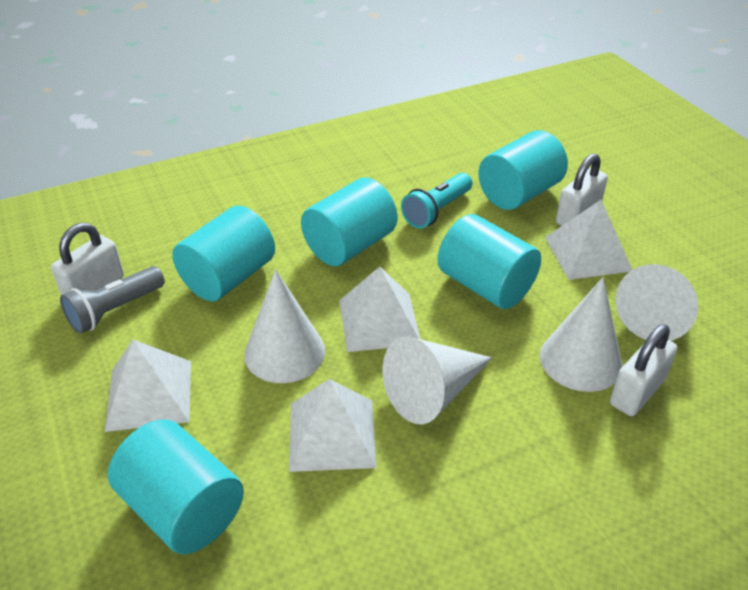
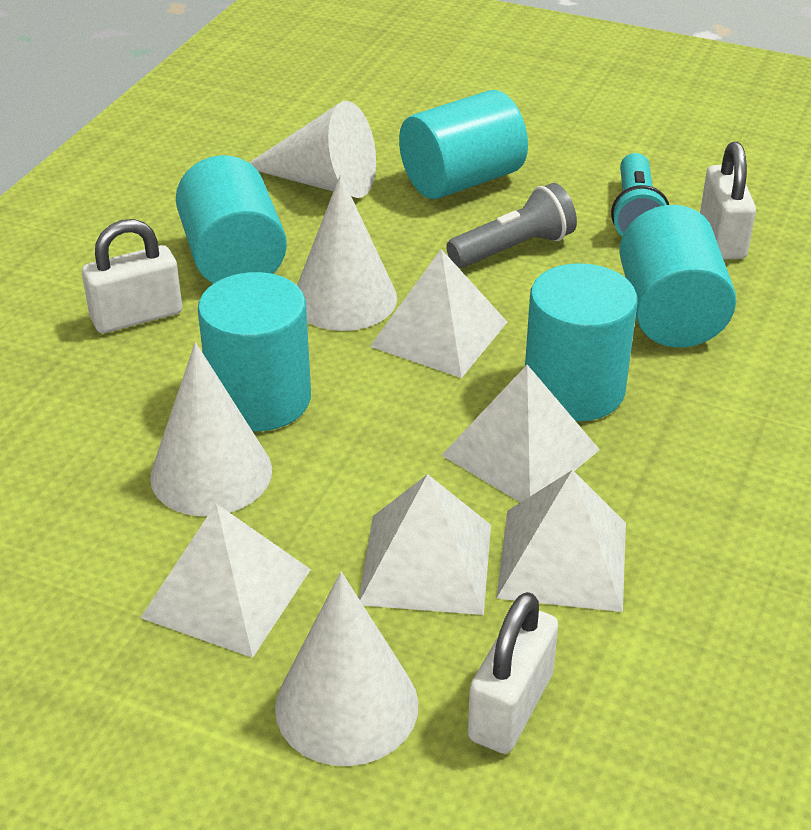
white pyramid: [104,340,191,432] [289,379,376,472] [339,267,420,352] [545,200,632,280] = 4 -> [140,504,311,658] [359,474,491,615] [370,249,507,378] [442,365,600,502] [496,470,626,612] = 5

